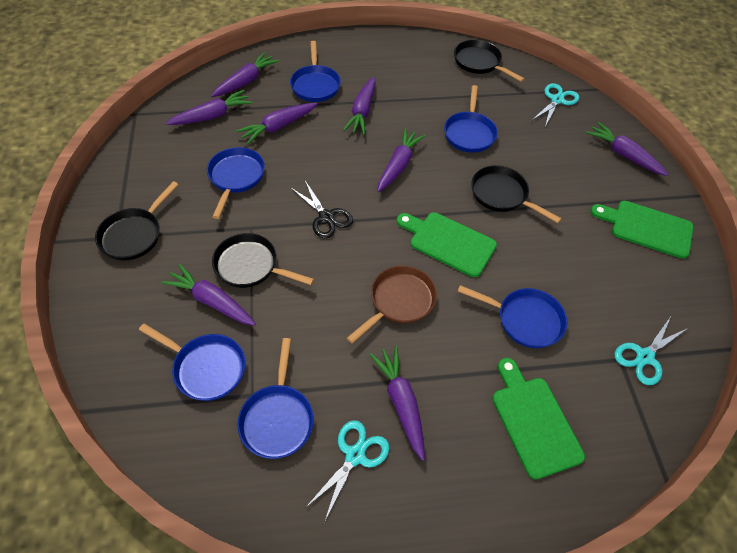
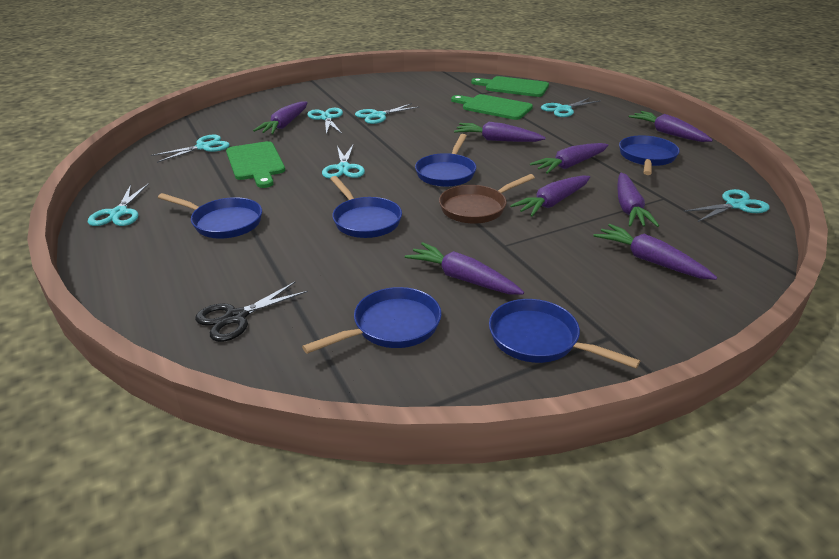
black pan: [95,181,179,260] [212,233,314,288] [454,40,525,82] [471,165,562,223] = 4 -> none = 0
turquoise scissors: [305,420,390,520] [531,83,579,127] [615,316,688,385] = 3 -> [88,183,149,226] [151,135,230,163] [307,108,343,135] [322,145,365,179] [355,103,419,124] [541,98,600,117] [683,189,770,222] = 7

